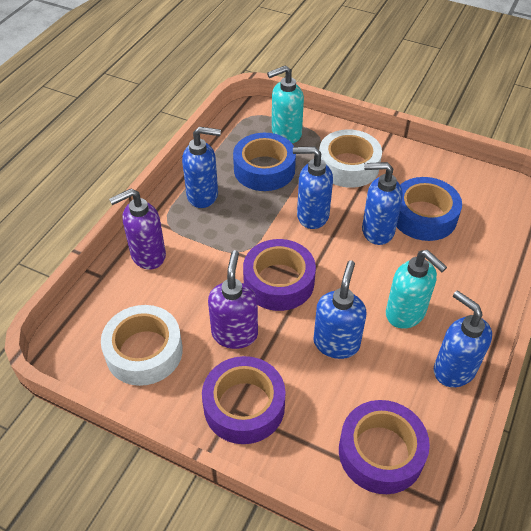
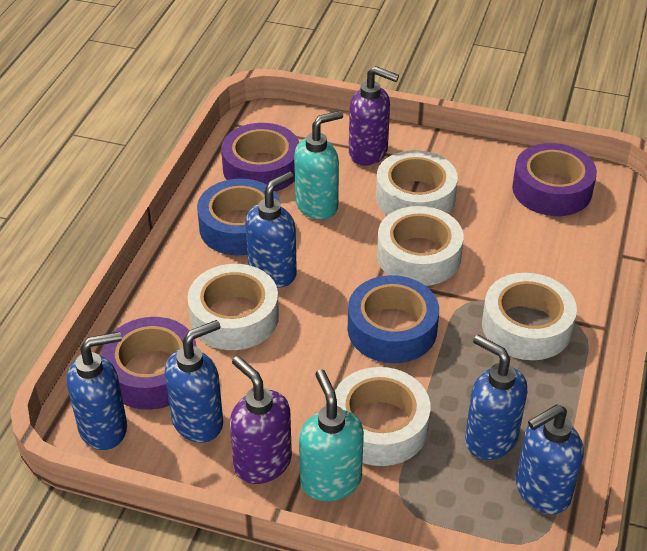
white tape: [101,305,183,386] [319,130,382,188] = 2 -> [187,264,279,350] [335,367,430,466] [376,150,458,215] [377,206,464,286] [482,273,577,360] = 5

